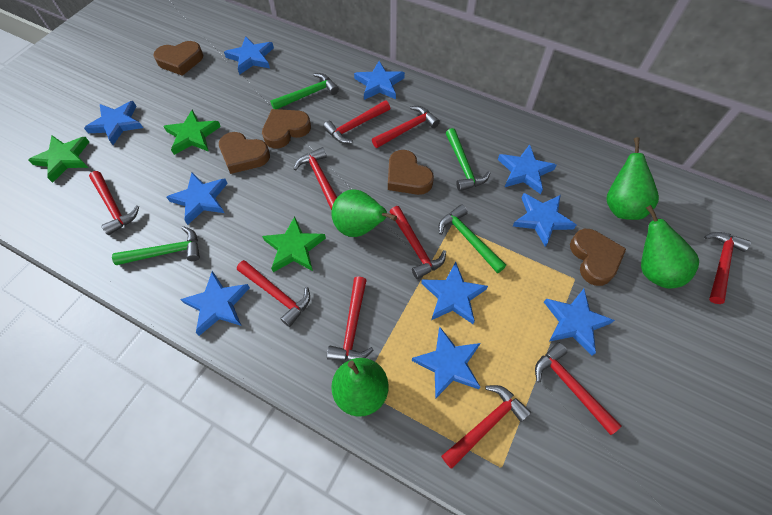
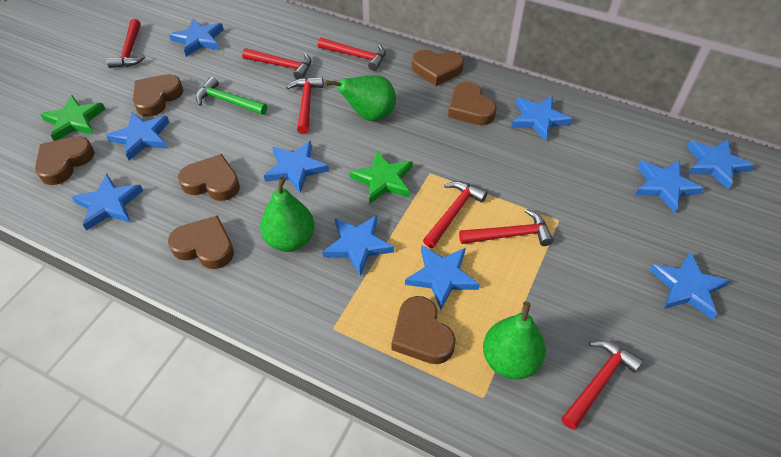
brown heart: [153,41,203,76] [219,132,270,174] [262,109,311,149] [388,150,434,195] [570,229,626,286] = 5 -> [35,136,95,185] [133,74,183,117] [168,215,234,269] [178,154,240,201] [391,296,455,364] [412,50,464,86] [448,82,497,125] = 7
green hammer: [112,226,200,265] [270,73,339,109] [439,204,506,273] [446,128,490,191] = 4 -> [196,77,267,115] = 1
green pear: [331,190,397,237] [331,358,389,417] [606,137,659,220] [641,205,699,288] = 4 -> [260,177,315,252] [325,75,396,121] [483,302,546,380] = 3
green star: [28,135,89,183] [163,109,221,155] [262,216,326,272] = 3 -> [40,95,105,141] [350,150,413,204] = 2
red hammer: [89,171,139,235] [237,260,310,327] [294,147,337,210] [323,100,390,143] [327,276,373,361] [372,106,440,148] [390,206,446,279] [441,385,531,469] [535,343,622,435] [704,232,751,304] = 10 -> [107,19,145,68] [242,48,311,79] [286,77,324,134] [318,38,386,71] [423,181,488,248] [459,209,554,246] [561,340,643,430] = 7

